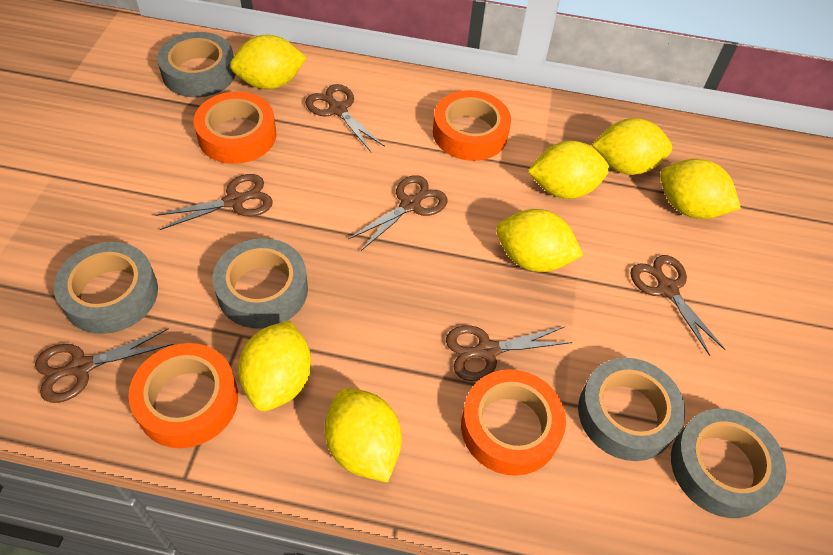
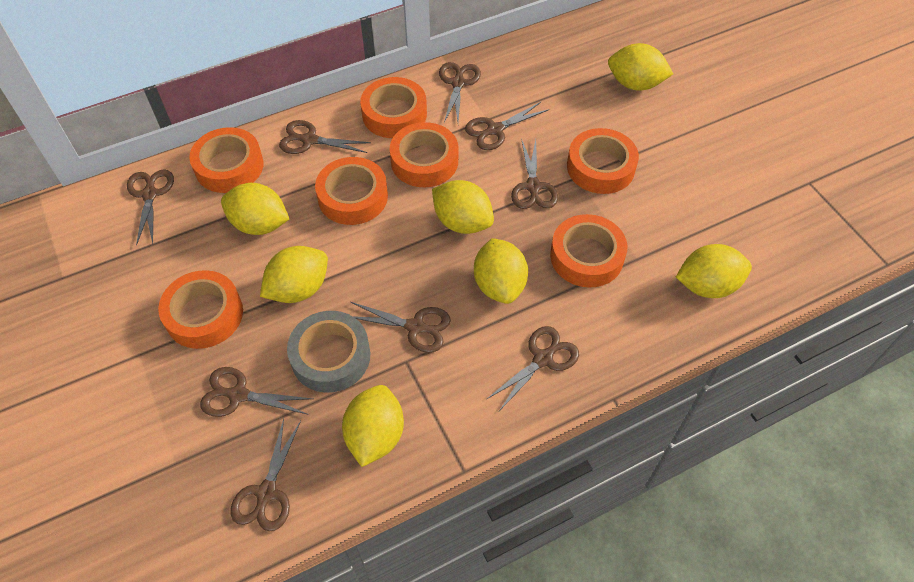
brown scissors: [35,328,174,403] [155,174,273,230] [305,84,385,152] [348,175,447,251] [446,325,572,381] [630,255,726,356] = 6 -> [127,169,174,246] [200,367,313,417] [230,419,301,531] [279,120,371,154] [351,302,451,353] [439,62,481,123] [465,102,550,150] [487,326,579,411] [511,139,558,209] = 9
grey tape: [54,242,158,334] [157,32,236,97] [213,238,308,329] [578,358,685,461] [671,409,786,518] = 5 -> [287,311,370,393] = 1
orange tape: [129,343,238,448] [194,92,276,164] [433,90,511,161] [461,369,566,476] = 4 -> [158,270,243,349] [189,127,264,193] [315,157,388,225] [360,77,427,138] [390,122,458,187] [550,214,627,287] [567,128,639,194] = 7

